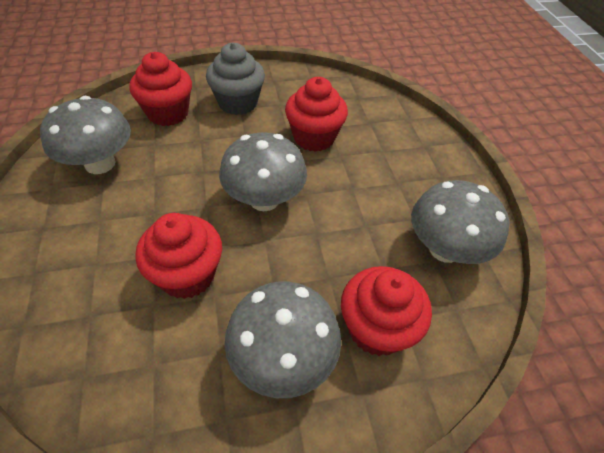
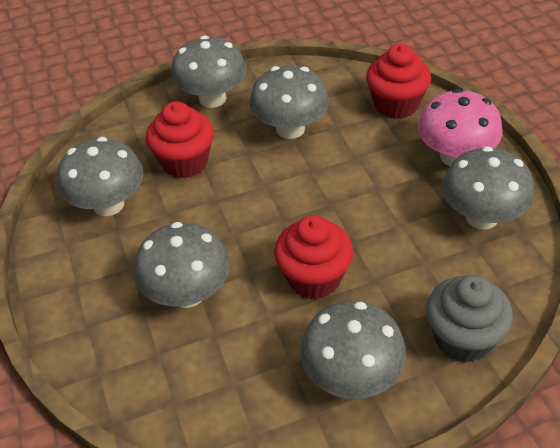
grey mushroom: [40,96,131,174] [219,133,307,211] [225,282,341,398] [411,180,509,264] = 4 -> [57,137,143,216] [134,222,230,308] [171,36,247,108] [250,65,329,139] [300,301,406,399] [442,146,534,229] = 6
pink mushroom: none = 0 -> [417,89,502,166] = 1
red cupcake: [129,52,192,126] [135,213,222,299] [285,77,348,152] [341,266,432,356] = 4 -> [146,101,214,178] [274,215,353,299] [366,44,431,119] = 3

